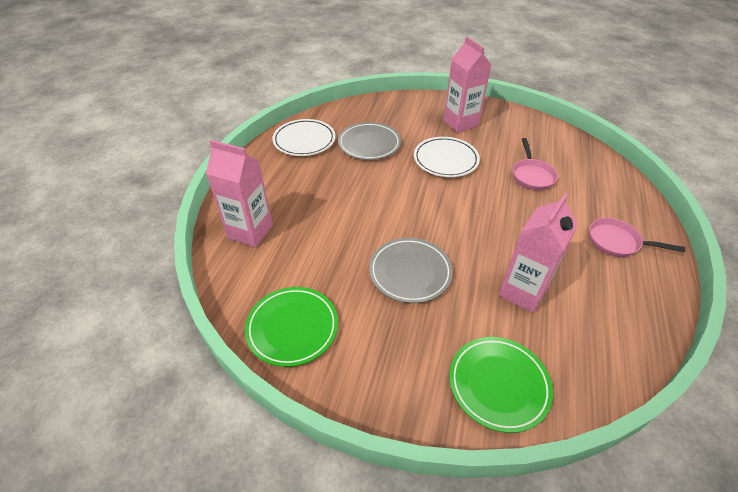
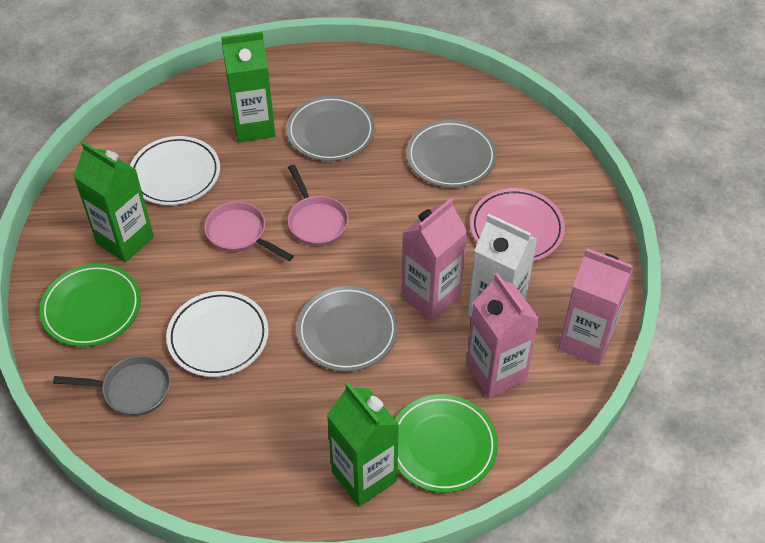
green carton: none = 0 -> [73,141,154,262] [221,31,276,142] [327,382,399,507] = 3
grey pan: none = 0 -> [53,355,171,416] = 1
grey plate: [338,122,401,160] [369,238,453,303] = 2 -> [287,96,375,161] [296,286,398,371] [407,120,497,188] = 3
pink plate: none = 0 -> [470,188,565,261] = 1
white carton: none = 0 -> [468,214,537,317] = 1

